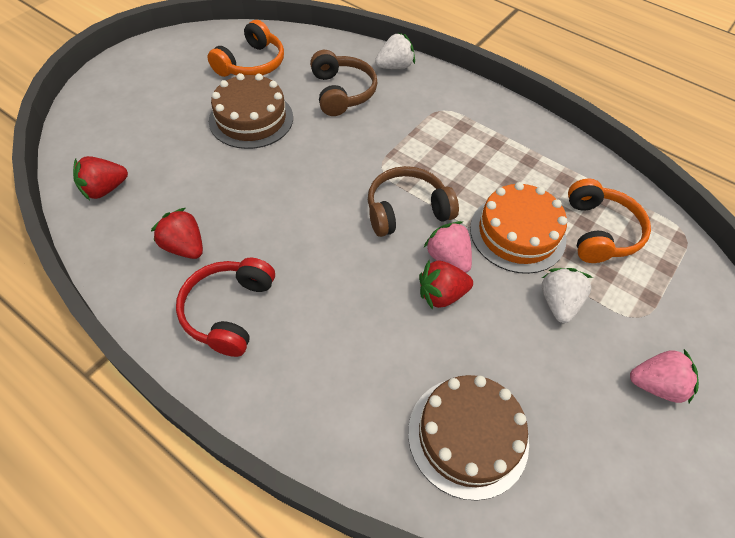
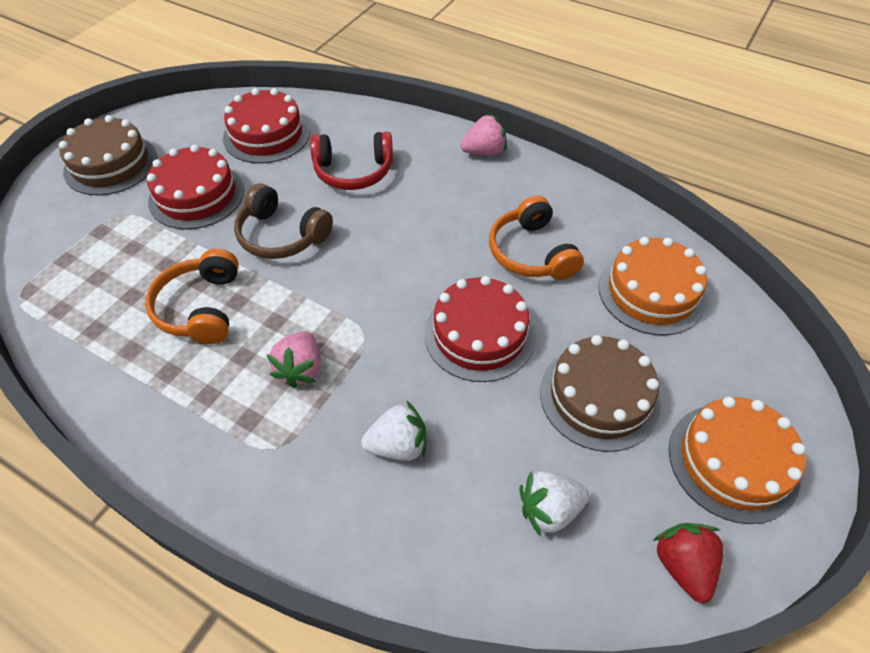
brown headphones: [310,50,378,116] [368,166,459,237] = 2 -> [234,183,333,259] = 1
orange cake: [470,182,567,274] = 1 -> [598,237,707,336] [669,397,806,524] = 2
red cake: none = 0 -> [147,145,244,229] [223,88,310,164] [424,276,535,382] = 3
red strawberry: [73,156,128,200] [151,208,203,259] [419,260,473,310] = 3 -> [653,523,723,603] = 1

